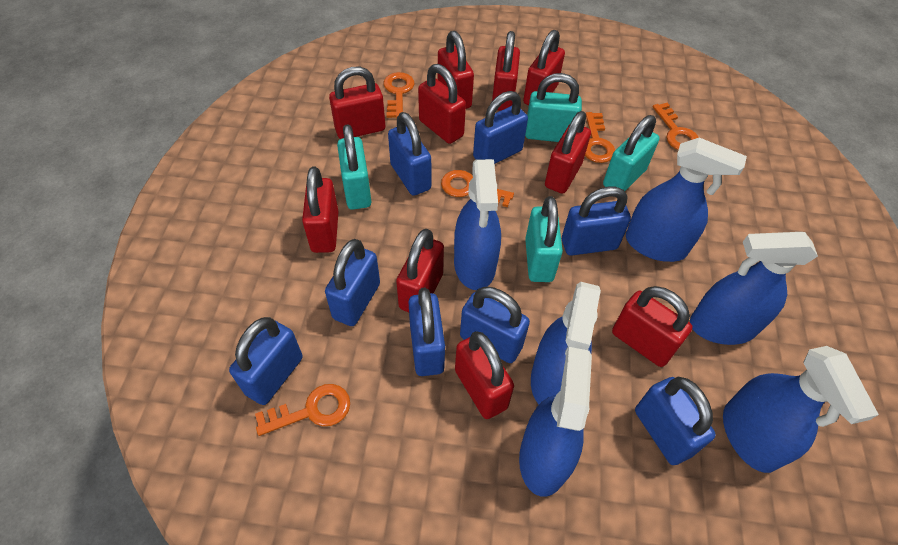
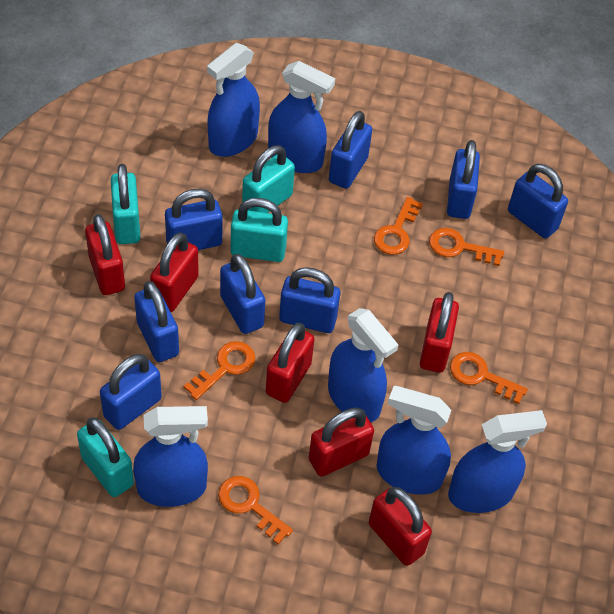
red padlock: [302,167,339,253] [329,67,385,139] [396,229,444,312] [418,64,466,144] [438,31,474,109] [455,331,514,419] [492,31,520,111] [523,30,565,105] [545,111,591,194] [612,286,692,367] = 10 -> [85,214,125,295] [150,232,199,312] [266,323,314,403] [309,408,374,477] [369,487,432,566] [420,292,459,373] = 6

